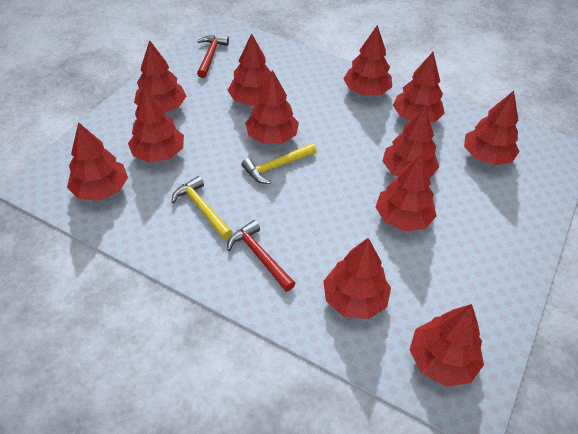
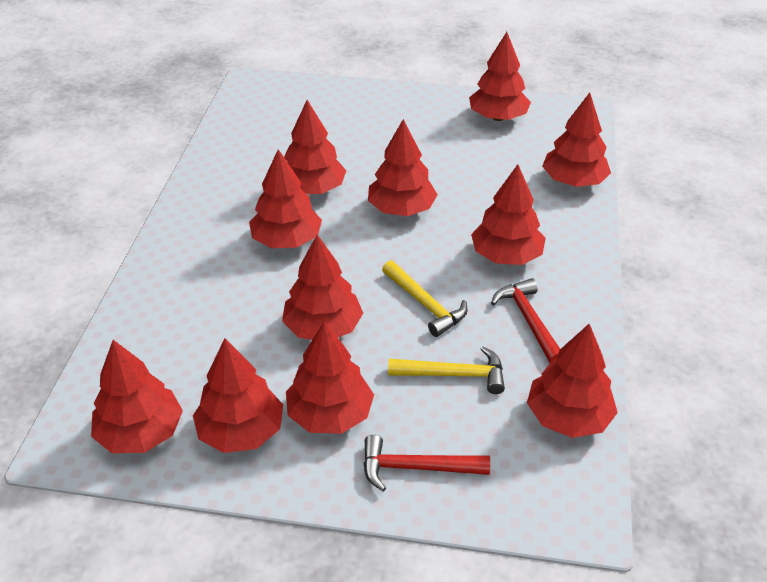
red tree: [67,122,128,201] [128,87,184,163] [134,40,186,112] [228,33,271,106] [245,70,299,144] [323,238,391,319] [343,25,392,96] [376,153,436,231] [382,105,439,178] [393,52,445,123] [410,304,484,387] [464,91,520,165] = 12 -> [91,340,183,453] [193,338,283,453] [249,149,322,248] [282,235,363,340] [284,100,346,194] [286,321,374,434] [368,119,438,216] [469,32,531,121] [471,165,546,265] [527,324,618,438] [542,92,611,187] = 11

